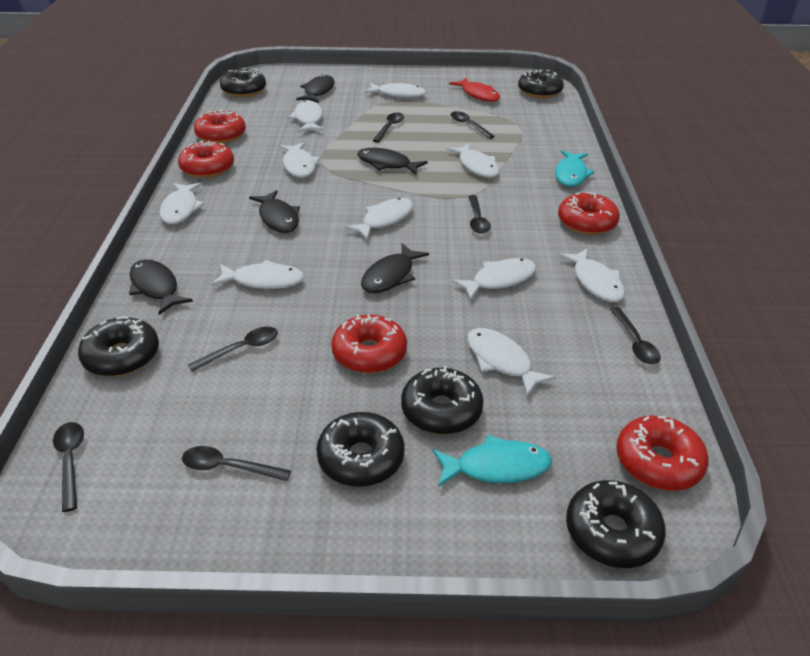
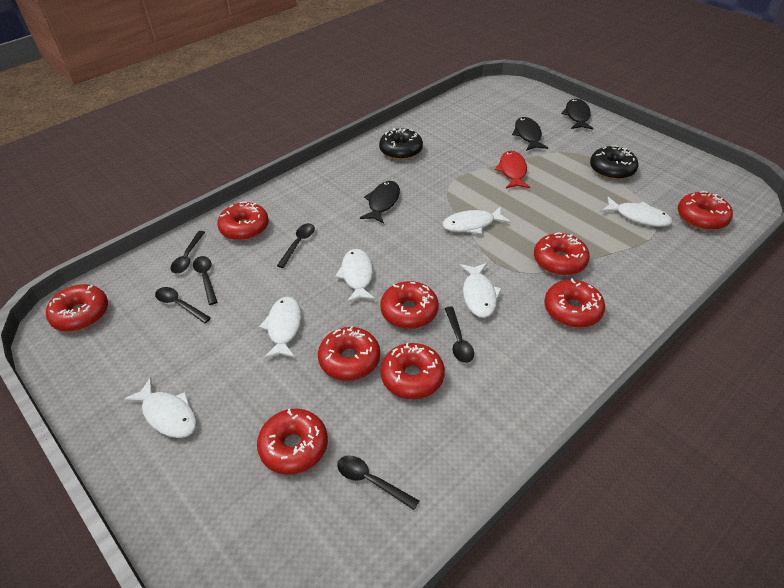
black donut: [78,316,159,377] [220,68,266,97] [316,412,405,487] [401,366,484,435] [518,69,564,98] [566,480,666,568] = 6 -> [379,128,423,160] [590,145,638,180] = 2
black fish: [129,259,193,315] [249,190,300,233] [296,75,335,103] [357,148,428,175] [361,243,429,293] = 5 -> [360,181,400,224] [512,117,548,151] [561,99,593,130] = 3
black spoon: [53,422,84,512] [182,446,291,481] [188,327,278,372] [373,113,404,142] [451,111,495,139] [468,195,491,234] [610,307,661,364] = 7 -> [155,287,211,323] [171,231,205,273] [193,256,217,305] [277,223,315,268] [337,456,419,510] [445,307,474,363] = 6
red donut: [178,140,234,178] [194,109,246,143] [331,315,407,373] [558,192,620,235] [616,415,709,491] = 5 -> [46,284,108,332] [217,201,269,241] [257,408,328,475] [318,326,380,381] [380,281,439,329] [380,343,445,399] [534,232,590,276] [544,278,605,328] [678,191,733,230] = 9
turquoise fish: [433,435,552,487] [555,150,595,187] = 2 -> none = 0
white fish: [160,183,205,225] [211,260,304,289] [279,142,320,178] [289,101,324,132] [344,198,413,239] [364,83,426,98] [447,143,499,178] [451,258,536,301] [467,328,556,396] [558,248,625,302] = 10 -> [123,377,197,438] [259,297,301,359] [335,249,376,303] [442,206,511,234] [460,263,502,318] [601,197,673,227] = 6

